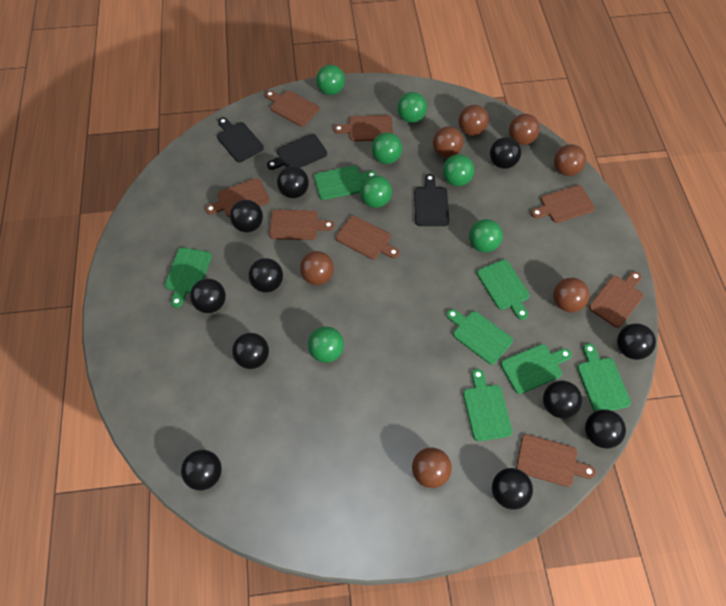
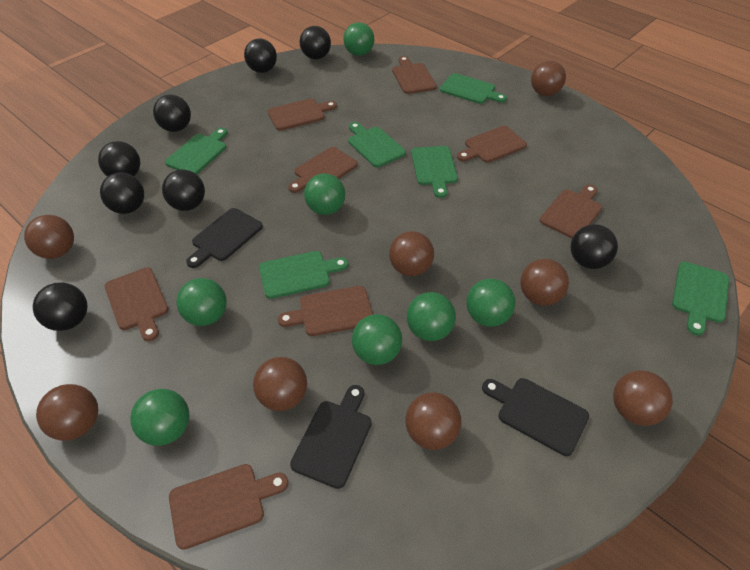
black ball: [181,450,222,491] [190,278,226,313] [230,200,263,233] [232,333,269,369] [249,258,283,292] [277,166,309,198] [490,137,521,169] [492,468,533,510] [543,380,582,419] [585,409,626,449] [617,323,656,360] = 11 -> [33,282,87,331] [98,141,140,177] [100,172,144,214] [153,95,191,132] [162,170,205,211] [244,39,277,73] [299,26,331,59] [570,224,618,269] = 8
brown ball: [300,251,334,285] [412,447,452,488] [433,126,464,158] [459,105,489,136] [509,114,540,145] [553,278,590,312] [554,144,586,176] = 7 -> [24,215,74,259] [36,384,98,441] [253,357,307,411] [389,231,434,276] [405,392,461,450] [520,259,569,306] [531,61,566,96] [613,370,673,426] = 8
green cutting board: [165,247,212,308] [314,166,377,200] [446,309,513,365] [463,369,513,441] [477,259,530,320] [501,344,572,394] [577,343,631,412] = 7 -> [165,128,228,174] [259,251,349,299] [348,122,406,167] [411,146,458,198] [440,73,507,104] [672,261,729,336] = 6

